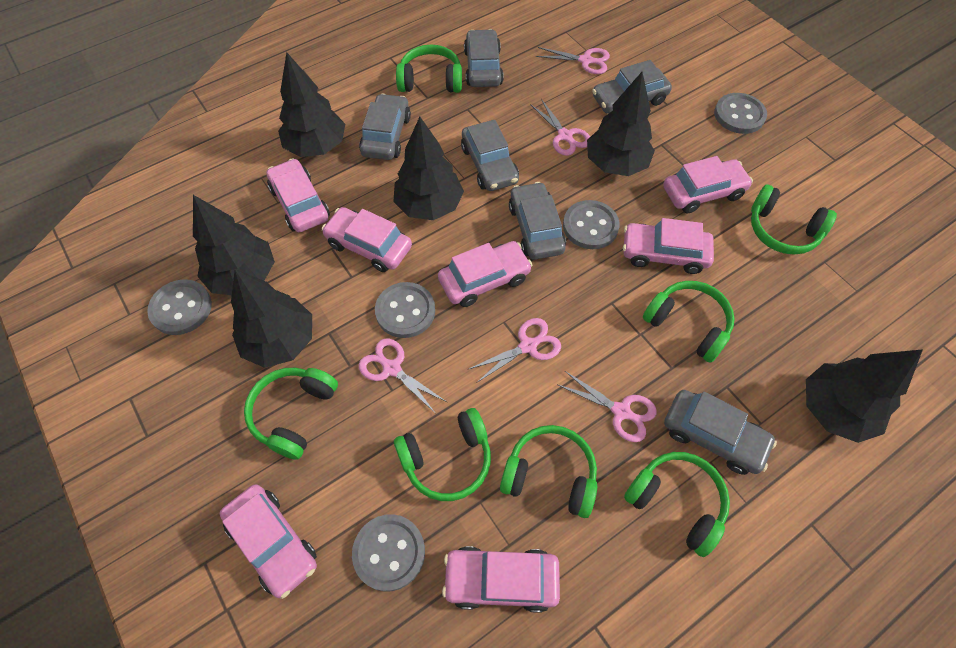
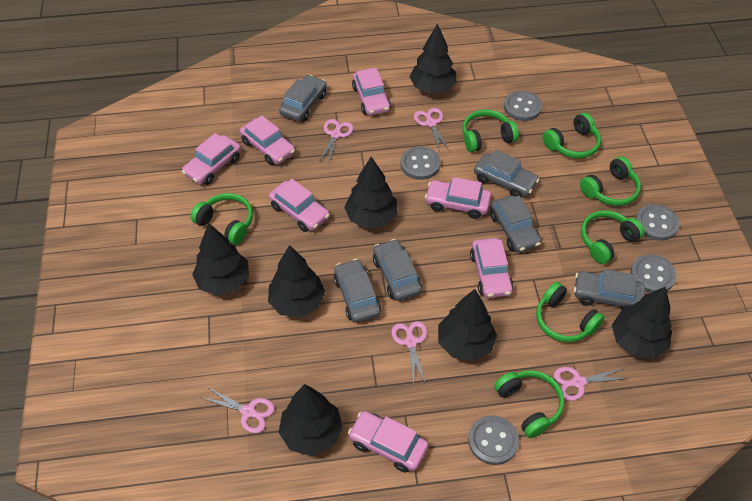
black tree: [193,195,275,295] [231,269,312,368] [278,52,345,157] [393,117,464,220] [587,72,655,176] [806,349,923,443] = 6 -> [192,223,249,296] [268,245,326,318] [279,384,343,456] [344,156,398,229] [409,23,457,94] [438,289,497,361] [612,286,672,358] = 7

